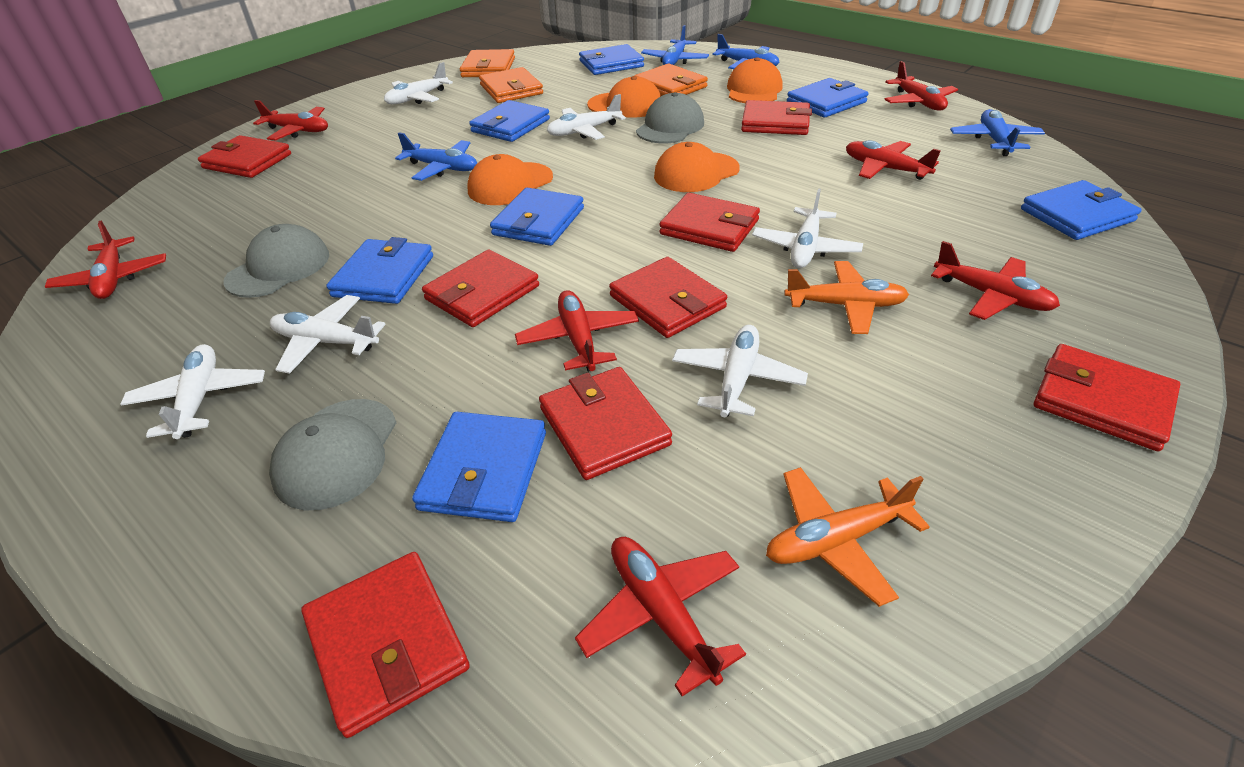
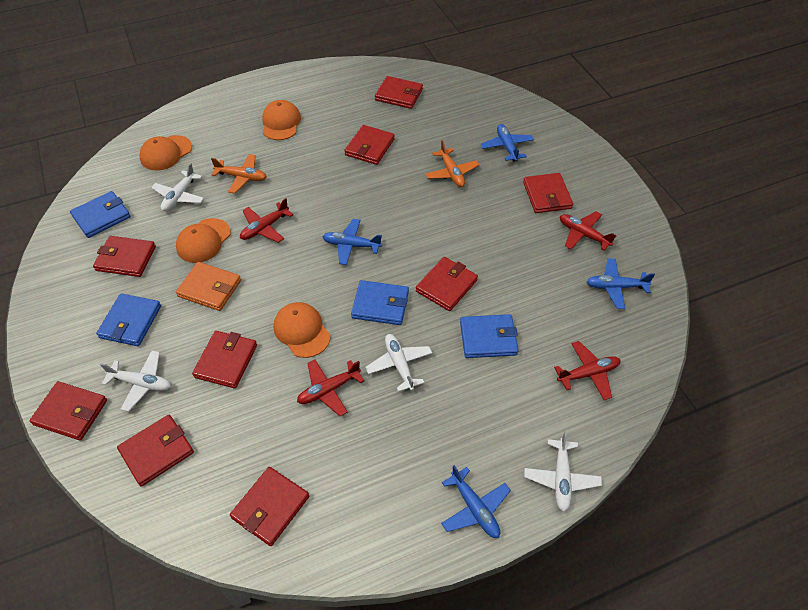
blue wallet: [326,237,433,304] [412,412,546,522] [469,100,550,142] [490,188,584,246] [579,44,644,75] [787,78,869,118] [1021,180,1142,240] = 7 -> [70,191,131,238] [96,293,161,346] [351,280,409,325] [460,314,519,358] = 4
grey cap: [223,224,329,298] [269,399,397,510] [636,92,704,143] = 3 -> none = 0
orange wallet: [460,49,515,77] [479,67,543,103] [634,63,708,96] = 3 -> [176,262,241,311] = 1
red plane: [45,220,166,299] [253,100,328,141] [515,290,639,372] [575,537,746,696] [846,140,941,180] [884,61,958,111] [931,241,1060,320] = 7 -> [240,198,293,243] [297,359,364,416] [554,341,621,400] [560,211,616,250] = 4
red wallet: [198,135,291,178] [302,552,470,738] [422,249,539,327] [539,367,672,480] [609,257,727,338] [659,193,760,252] [741,100,812,135] [1034,344,1180,451] = 8 -> [29,381,107,441] [93,236,156,277] [117,415,194,487] [192,331,257,389] [230,467,309,546] [344,125,395,165] [375,76,423,109] [416,257,478,311] [523,173,573,213] = 9
white plane: [121,344,265,439] [270,295,386,374] [384,62,453,104] [547,94,626,140] [672,325,808,417] [752,189,863,268] = 6 -> [100,350,171,412] [151,163,204,211] [365,334,432,392] [524,431,602,512] = 4

